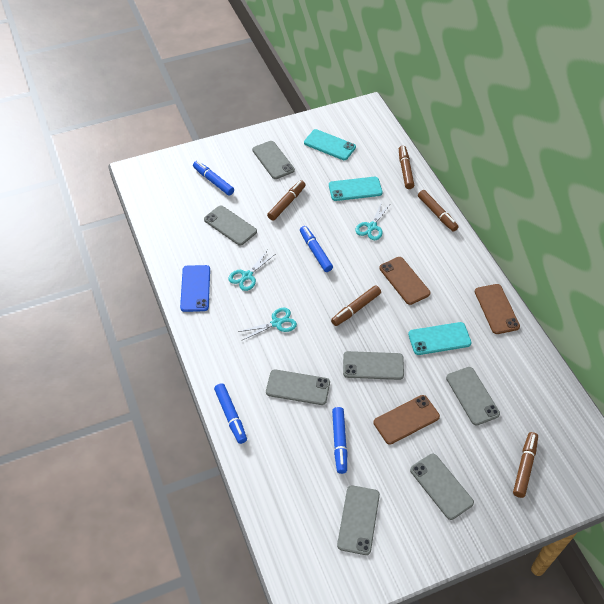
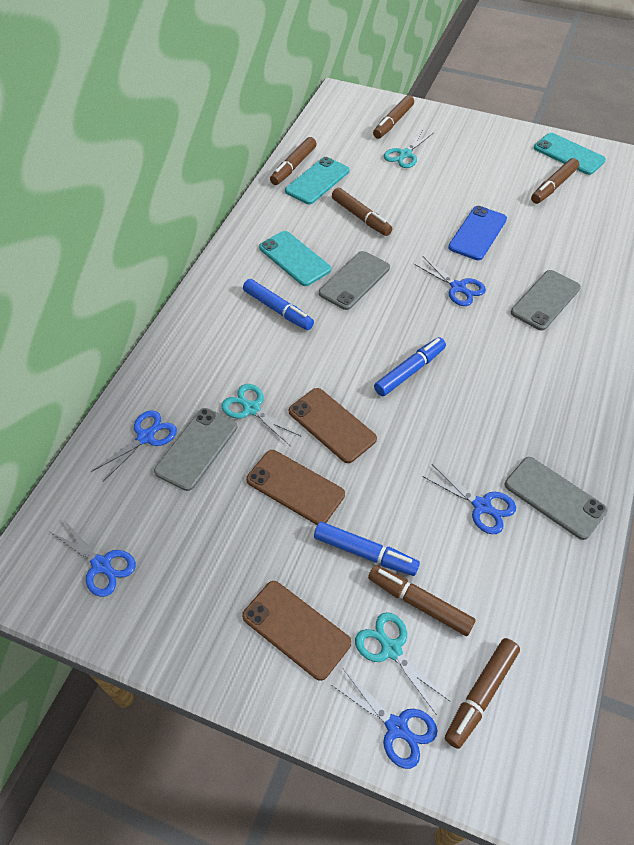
blue marker: [193,161,234,196] [214,383,247,444] [300,226,333,272] [332,407,347,474] = 4 -> [243,279,314,330] [314,522,420,576] [374,337,446,396] = 3
blue scissors: none = 0 -> [50,519,136,597] [92,410,177,481] [330,669,438,769] [414,256,486,306] [422,464,516,534] = 5
brown marker: [267,180,305,221] [331,285,381,326] [399,146,414,189] [418,190,459,232] [513,432,538,498] = 5 -> [270,137,317,185] [332,188,392,236] [368,565,476,636] [373,95,414,139] [445,638,520,749] [531,158,579,204] = 6
grey phone: [204,205,257,246] [252,141,295,179] [266,369,330,405] [337,485,380,555] [343,351,404,380] [410,454,474,520] [446,367,500,426] = 7 -> [154,408,237,491] [319,251,390,310] [505,457,608,540] [511,270,581,331] = 4

